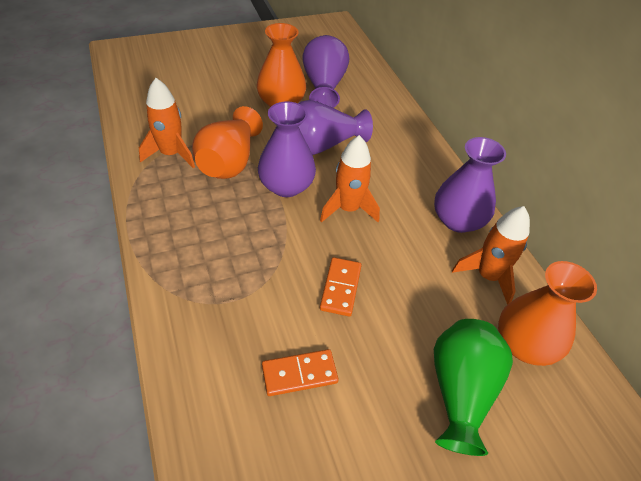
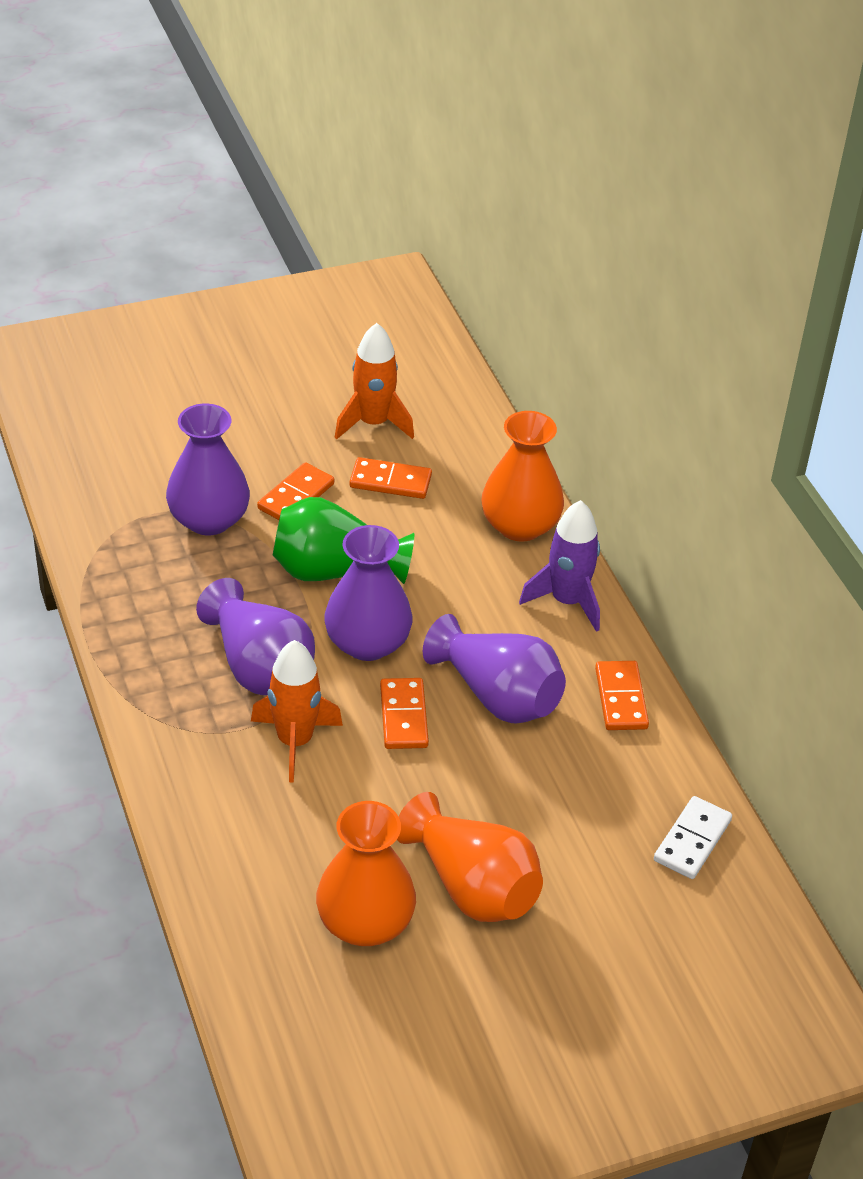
orange domino: [262,349,339,396] [320,257,362,316] = 2 -> [257,462,334,520] [350,457,432,499] [380,678,429,749] [595,661,649,730] = 4
orange rocket: [139,78,195,168] [320,135,380,223] [452,206,530,305] = 3 -> [251,640,343,783] [335,323,414,440] = 2
purple rocket: none = 0 -> [519,500,600,632] = 1
white domino: none = 0 -> [654,796,732,879] = 1

